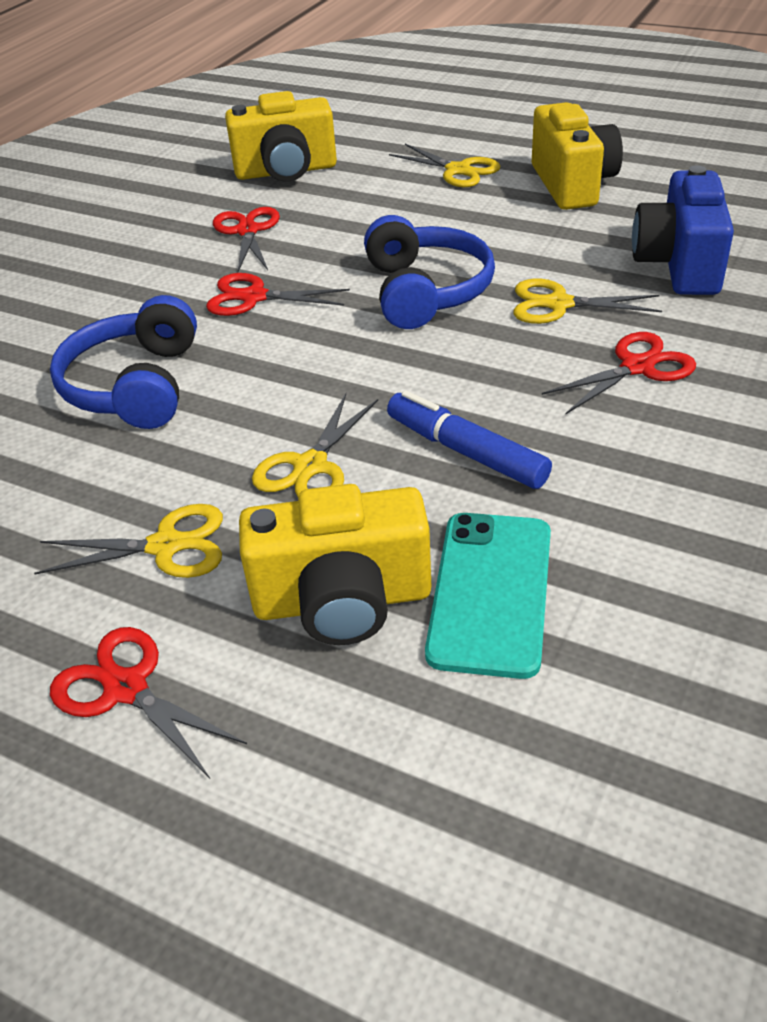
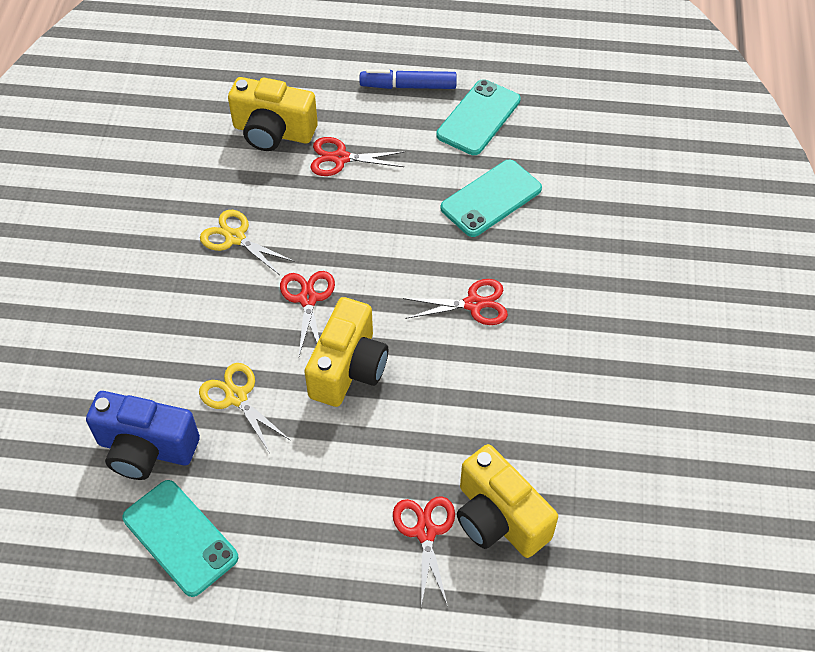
blue headphones: [50,295,197,429] [364,215,495,329] = 2 -> none = 0
turquoise phone: [425,513,551,679] = 1 -> [122,480,238,597] [436,79,521,155] [440,160,542,237] = 3
yellow scissors: [34,504,223,578] [252,394,378,498] [389,144,501,187] [514,279,662,324] = 4 -> [199,363,290,453] [200,210,295,275] = 2

